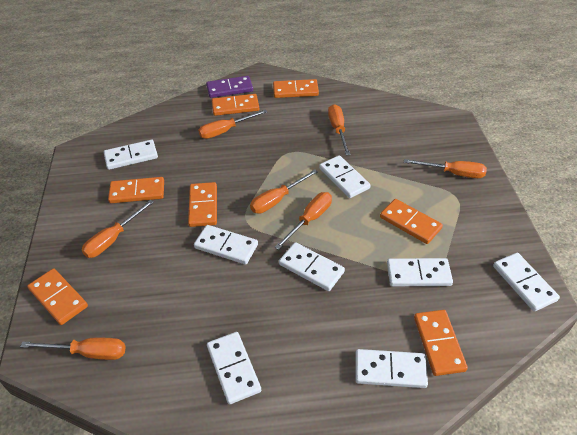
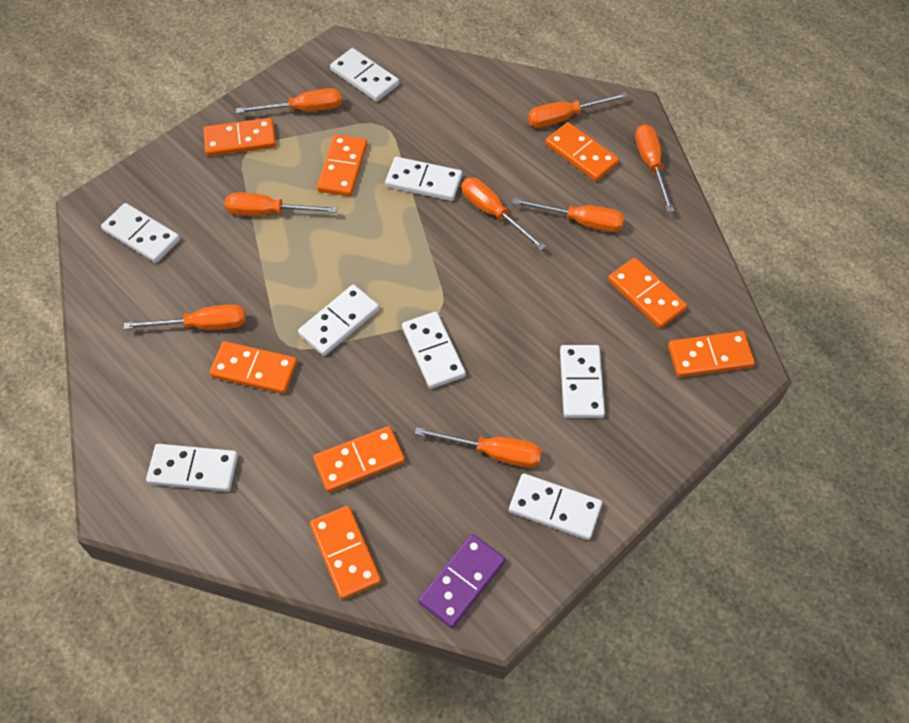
orange domino: [27,269,88,325] [108,177,164,203] [188,182,217,227] [212,94,259,116] [273,79,319,98] [380,199,443,244] [414,310,468,376] = 7 -> [203,118,276,156] [209,341,297,394] [310,506,381,600] [313,426,405,493] [317,134,368,196] [545,122,619,181] [608,258,687,328] [668,331,755,377] = 8
orange screwdriver: [20,338,126,360] [82,200,154,258] [198,109,267,139] [250,169,318,214] [274,192,332,250] [328,104,351,156] [404,159,487,178] = 7 -> [124,304,246,330] [225,192,337,216] [236,88,342,114] [415,427,542,468] [462,178,546,250] [512,198,625,232] [528,92,628,128] [635,124,674,212] = 8

